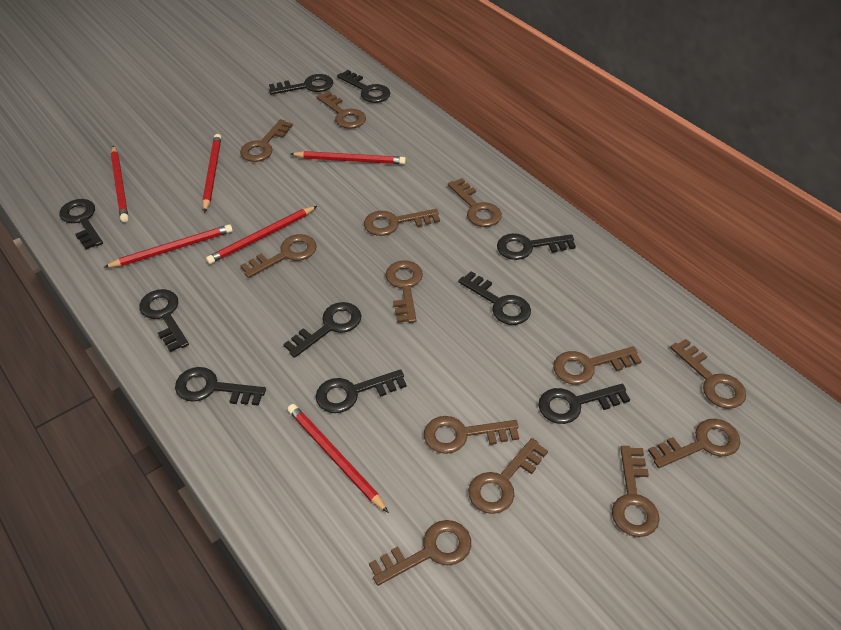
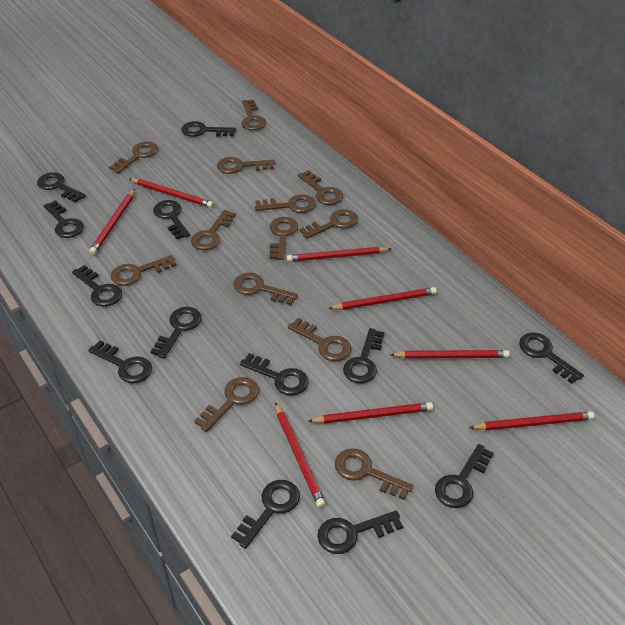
black key: [60,199,103,250] [139,289,189,352] [175,367,266,406] [269,74,333,95] [283,302,362,358] [316,369,407,413] [337,70,390,103] [458,271,531,325] [497,233,576,260] [538,384,630,424] = 10 -> [37,172,86,203] [43,200,84,238] [72,265,122,307] [88,341,152,383] [150,307,202,359] [153,200,190,239] [181,121,236,137] [231,480,300,549] [240,353,309,396] [317,510,403,554] [343,328,385,384] [435,444,494,508] [519,332,584,384] = 13
red pencil: [103,224,233,268] [111,146,129,222] [202,134,221,213] [206,206,317,264] [288,404,389,513] [291,151,406,164] = 6 -> [89,189,135,254] [130,178,214,208] [275,402,325,508] [287,247,391,262] [308,402,433,424] [328,287,437,310] [390,350,510,359] [469,411,595,431] = 8

